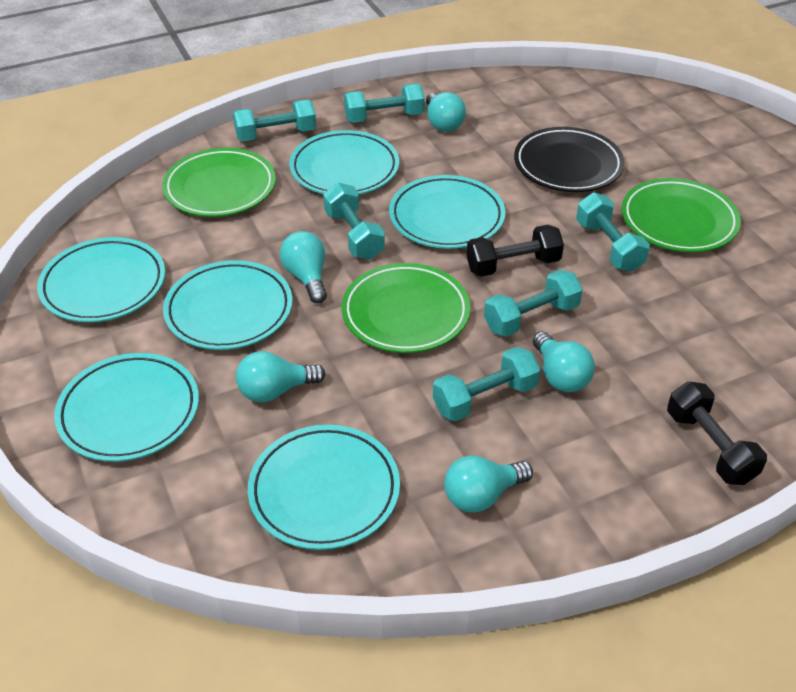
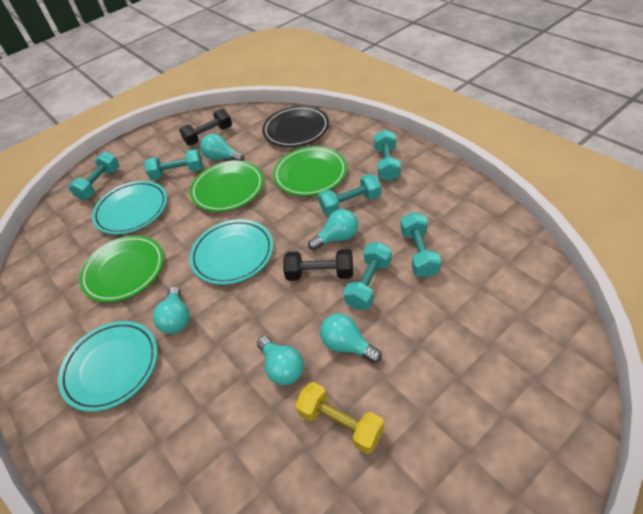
turquoise plate: [37,237,165,322] [54,353,199,462] [163,260,293,350] [248,425,400,550] [289,130,399,195] [389,175,505,249] = 6 -> [58,321,158,412] [92,181,167,235] [189,219,273,285] = 3
yellow dumbbell: none = 0 -> [295,382,384,454] = 1

